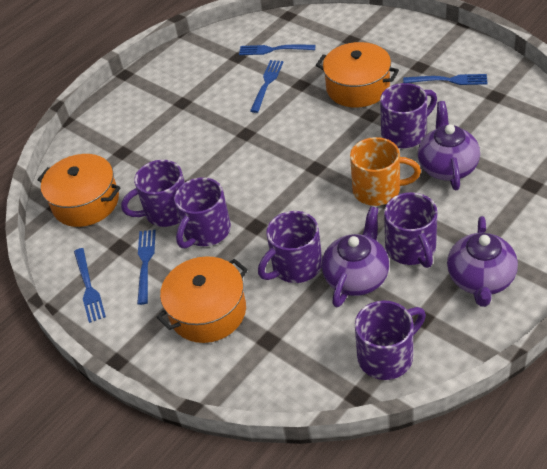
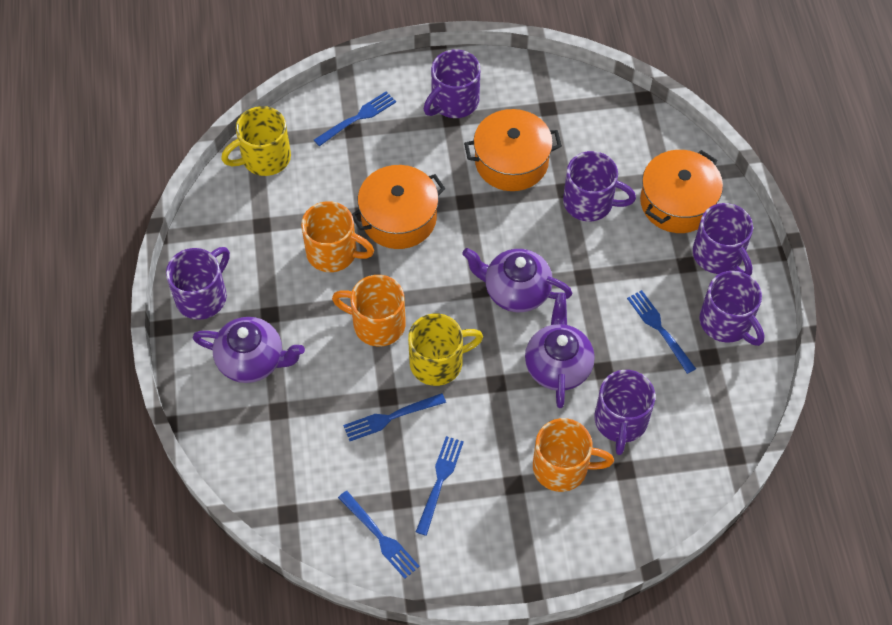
orange mug: [350,137,421,206] = 1 -> [301,201,374,272] [332,275,406,346] [533,418,614,492] = 3
yellow mug: none = 0 -> [221,106,291,176] [408,314,483,386] = 2

